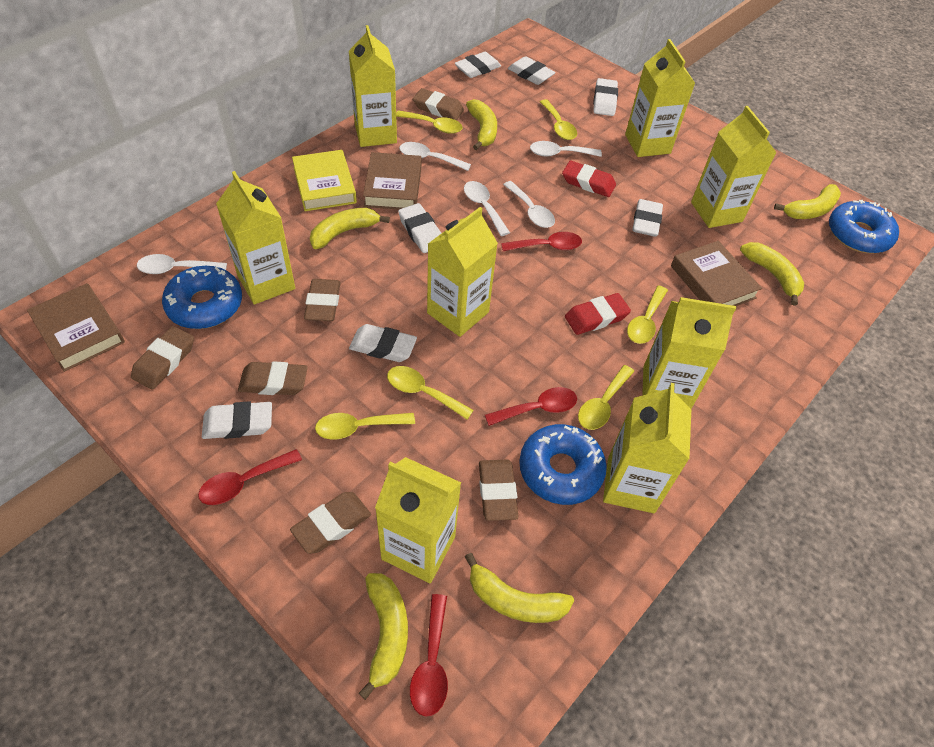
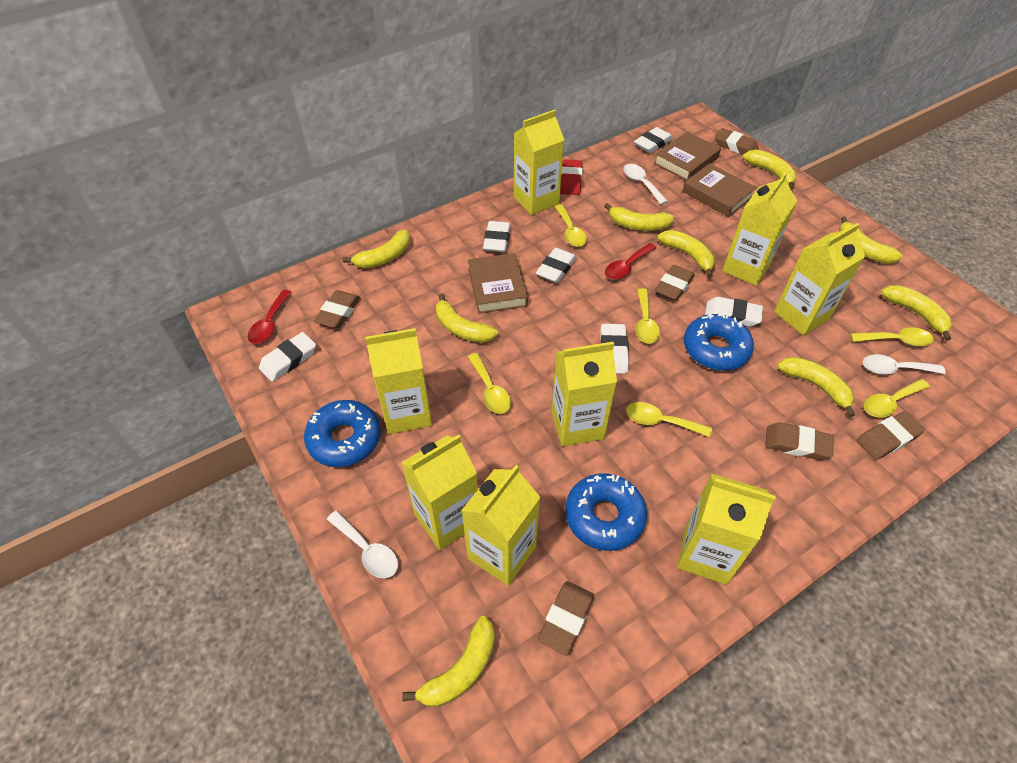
red eraser: [562,161,616,197] [565,293,631,335] = 2 -> [560,159,583,195] = 1
red spoon: [198,449,302,505] [410,594,448,717] [485,387,577,426] [501,232,582,251] = 4 -> [248,290,291,344] [605,243,656,280] = 2
white eraser: [202,401,272,439] [349,324,417,362] [398,203,441,253] [455,52,501,78] [508,56,556,85] [593,78,618,116] [632,199,663,237] = 7 -> [259,332,316,381] [483,221,511,252] [536,248,577,283] [600,324,629,374] [634,127,673,153] [705,297,763,327] = 6
white spoon: [137,254,227,274] [399,142,471,171] [464,181,510,236] [503,181,555,228] [530,141,602,157] = 5 -> [327,510,398,578] [623,164,668,204] [863,354,946,374] = 3
yellow banana: [310,208,390,249] [359,573,408,700] [465,553,574,623] [466,99,497,150] [740,242,804,306] [774,184,841,219] = 6 -> [343,230,410,269] [402,616,495,707] [436,293,498,343] [604,203,674,231] [657,230,715,278] [742,150,796,190] [777,357,855,417] [839,216,903,264] [881,285,952,341] = 9
yellow book: [292,150,357,211] = 1 -> none = 0

